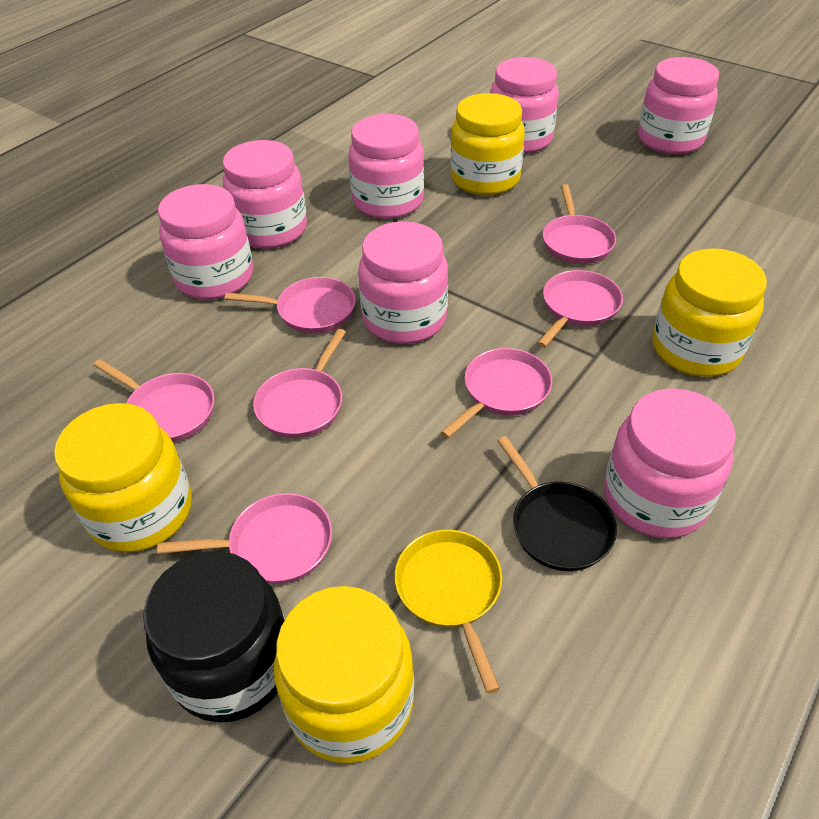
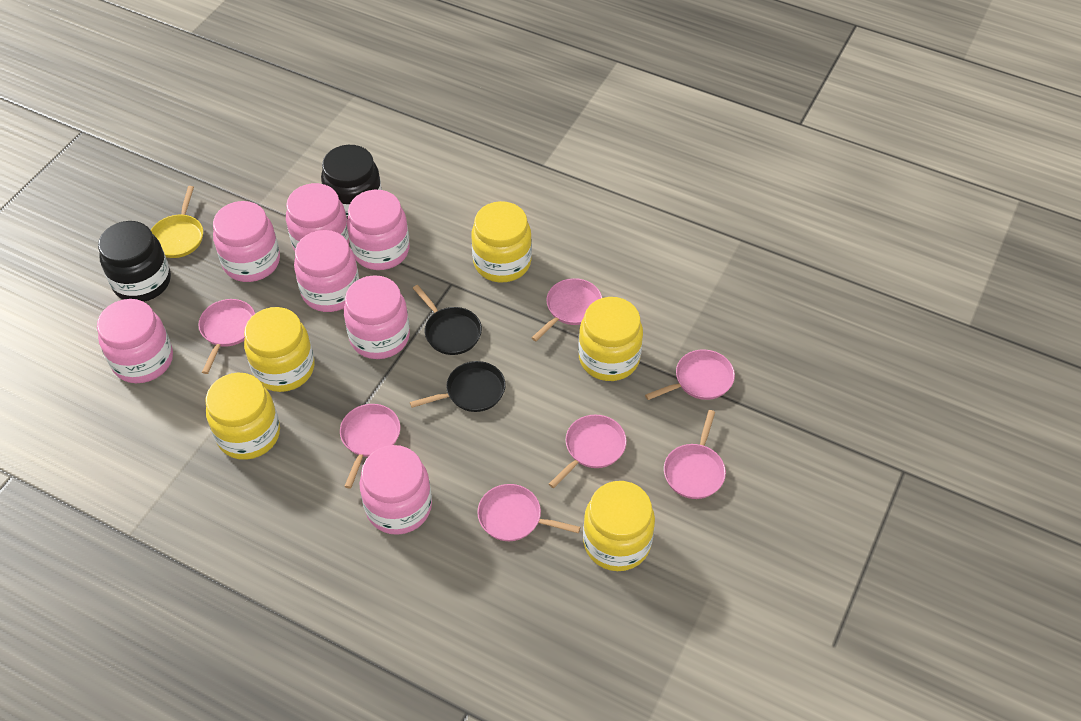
black jar: [143,551,285,723] = 1 -> [98,221,171,302] [321,145,382,217] = 2
black pan: [497,436,617,571] = 1 -> [410,361,506,412] [413,285,482,355] = 2
yellow jar: [54,403,192,553] [274,586,414,763] [451,93,525,196] [652,248,767,377] = 4 -> [206,373,280,460] [244,307,314,392] [471,201,532,282] [578,297,643,381] [583,481,655,571] = 5

